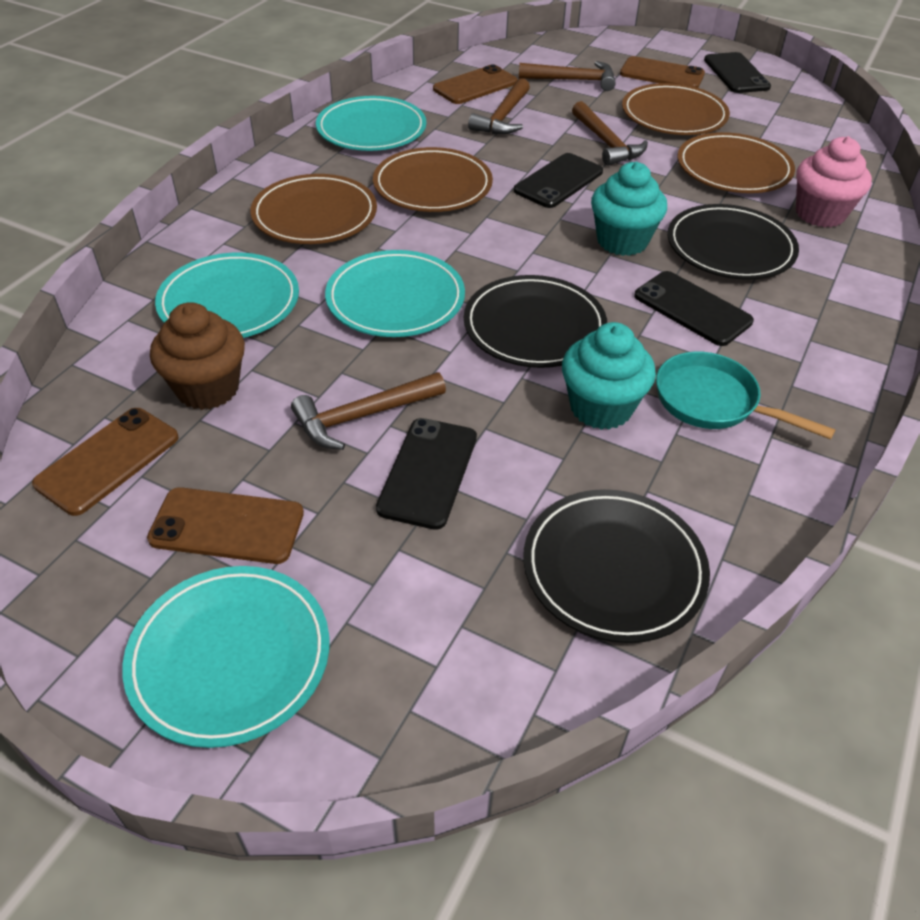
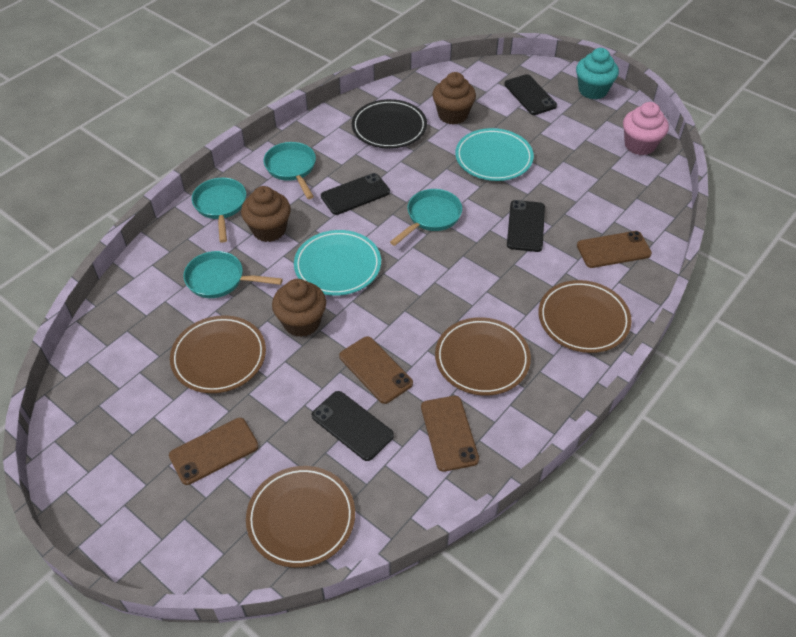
black plate: [464,275,607,368] [523,489,710,643] [667,204,799,280] = 3 -> [352,99,427,149] = 1
brown cupcake: [150,302,245,410] = 1 -> [241,186,291,242] [272,279,326,337] [432,72,476,125] = 3
brown hammer: [291,372,446,450] [468,78,530,134] [519,61,616,91] [572,101,648,166] = 4 -> none = 0
turquoise cupcake: [562,322,656,430] [591,162,667,256] = 2 -> [576,48,619,99] = 1
turquoise pan: [656,351,836,440] = 1 -> [183,251,283,298] [192,178,246,243] [264,142,316,199] [390,189,462,246] = 4
turquoise plate: [122,566,329,748] [155,253,299,338] [316,96,426,151] [325,250,465,337] = 4 -> [294,230,381,296] [455,128,534,181] = 2

